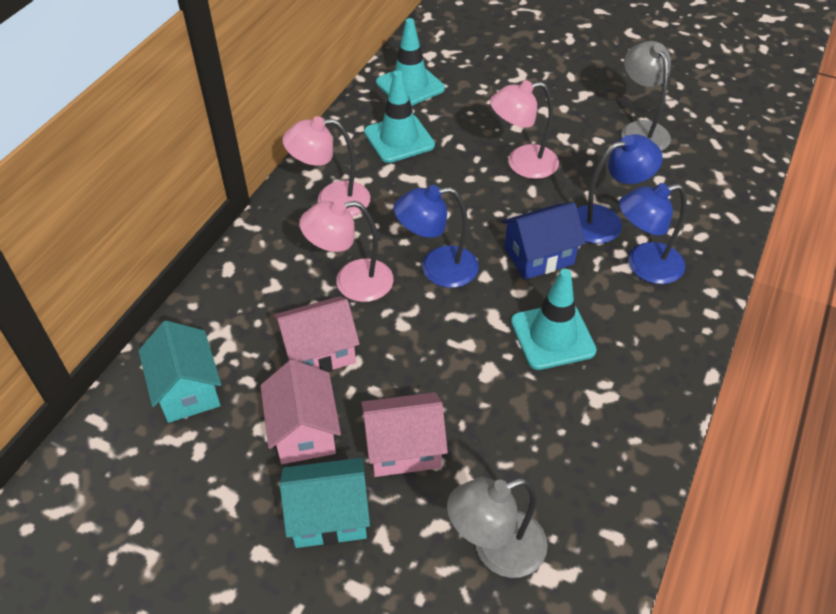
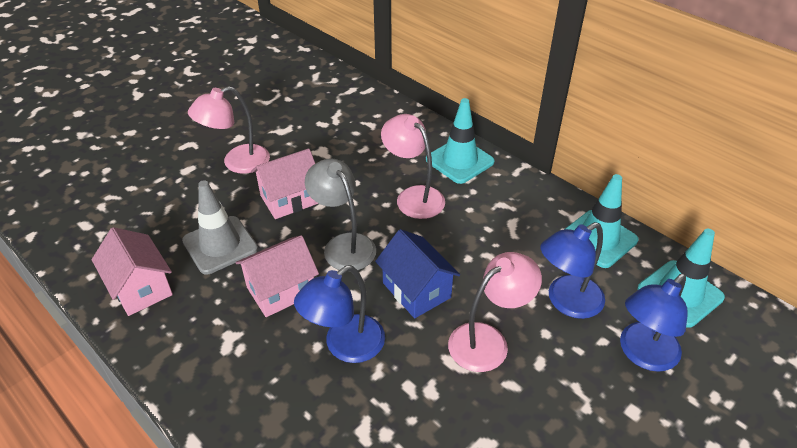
grey lamp: [447,478,548,578] [621,41,671,151] = 2 -> [305,158,376,270] = 1
grey traffic cone: none = 0 -> [182,180,258,274] = 1
turquoise house: [138,320,221,423] [280,458,370,548] = 2 -> none = 0

